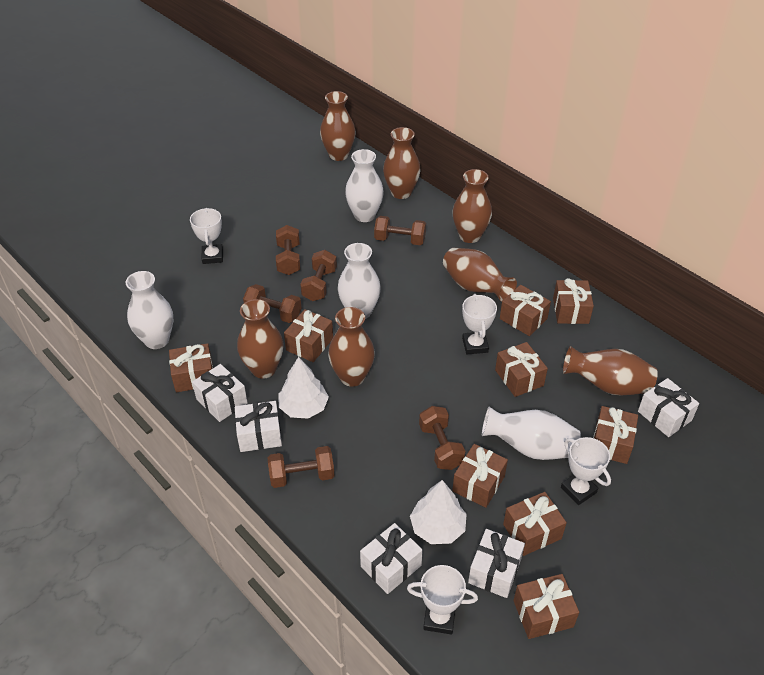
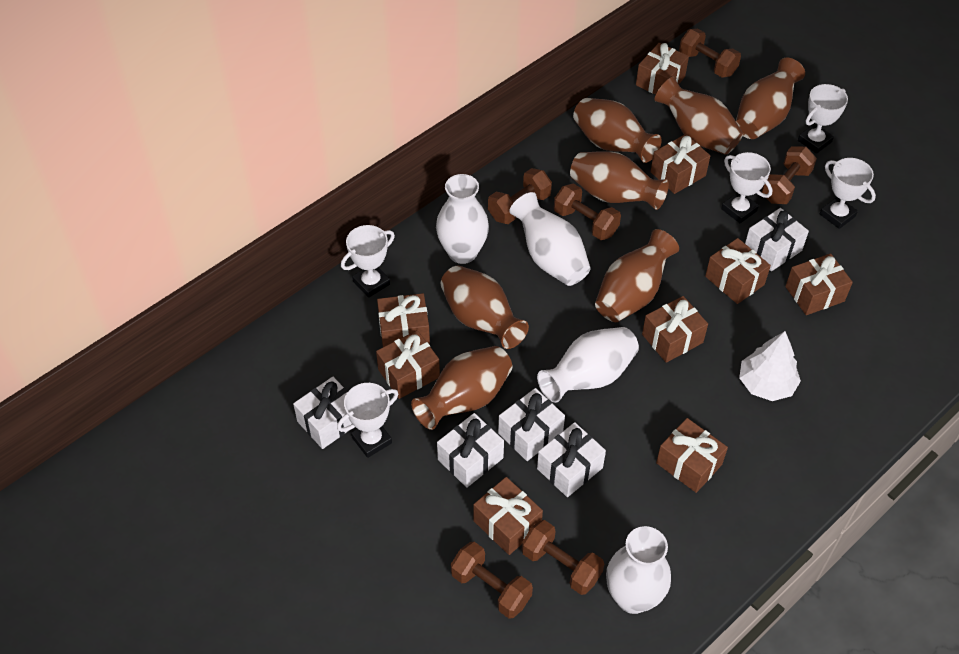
white tree: [278,357,329,419] [410,480,467,544] = 2 -> [739,331,801,401] = 1
white trophy: [190,208,223,264] [407,565,478,635] [462,294,497,354] [561,437,611,505] = 4 -> [337,383,398,458] [341,225,395,298] [721,152,773,223] [798,84,848,154] [820,158,876,229] = 5

